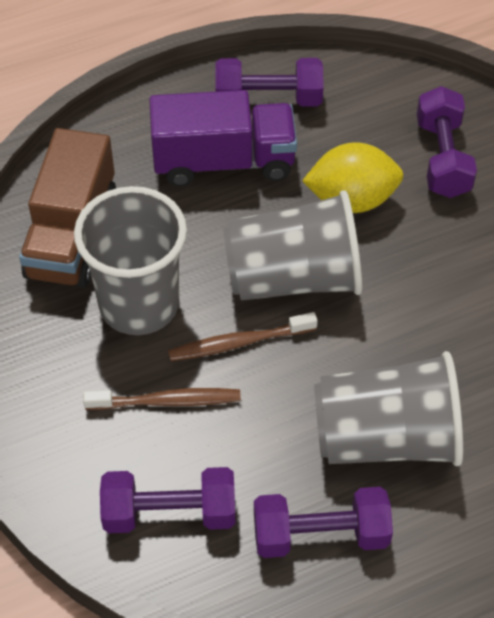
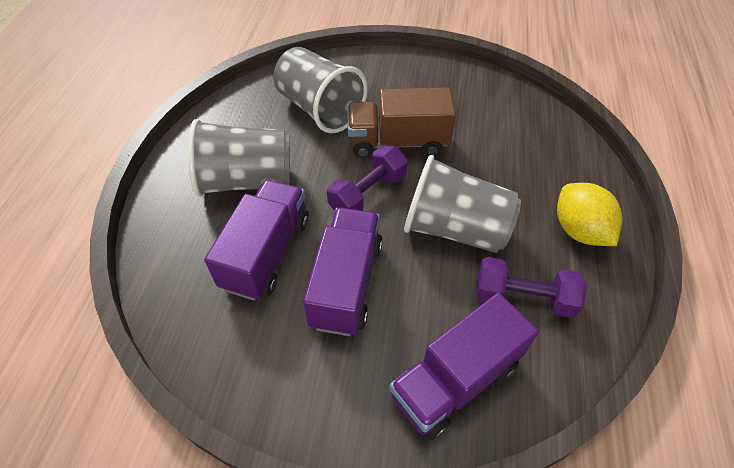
brown toothbrush: [83,388,241,410] [168,312,317,361] = 2 -> none = 0
purple dumbbell: [100,467,235,533] [215,58,323,107] [254,487,393,558] [417,86,477,198] = 4 -> [327,145,408,211] [476,257,587,318] = 2
purple truck: [149,90,297,187] = 1 -> [204,179,309,301] [303,208,383,336] [389,293,539,440] = 3

